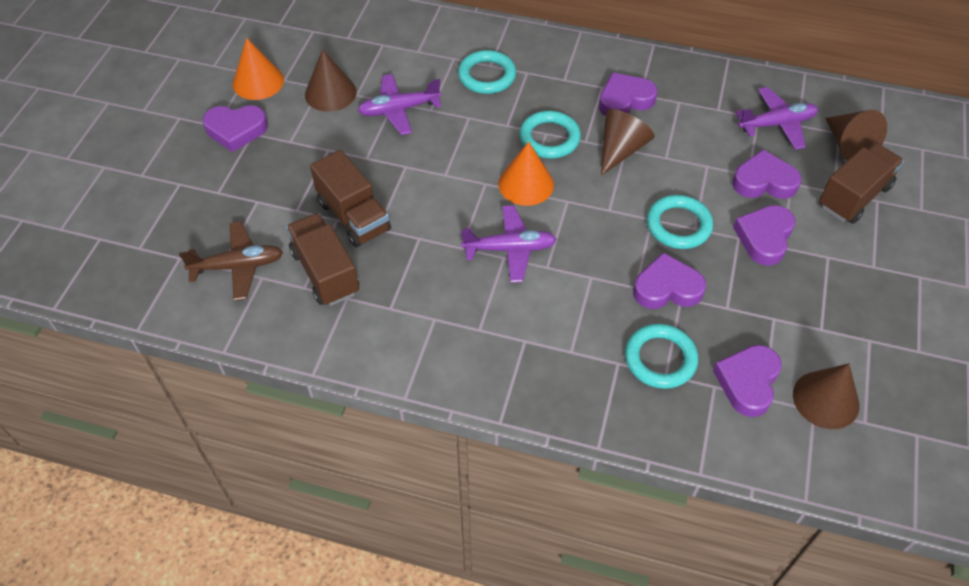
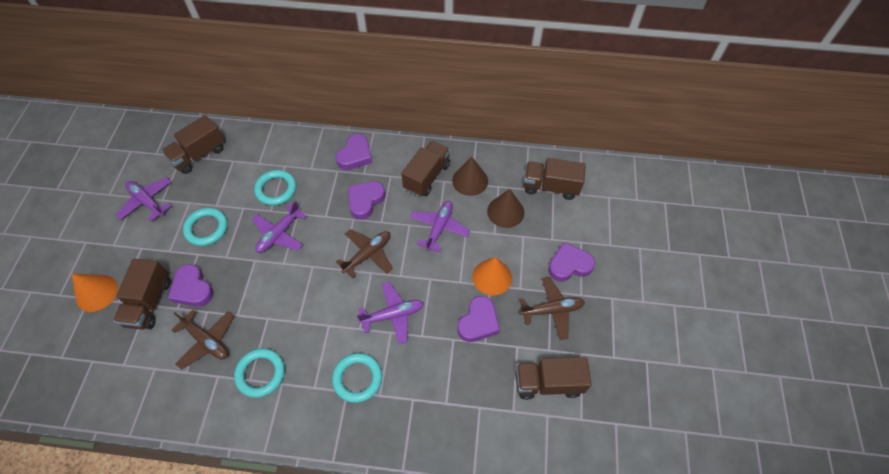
brown cone: [305,49,357,112] [601,109,655,176] [793,363,859,429] [825,110,887,161] = 4 -> [452,157,488,196] [487,189,524,228] = 2
brown plane: [179,222,283,301] = 1 -> [172,310,234,370] [336,229,393,278] [520,277,585,340] = 3
brown truck: [286,213,359,306] [310,150,391,248] [819,143,904,224] = 3 -> [113,259,171,330] [161,115,225,174] [401,141,450,197] [515,357,592,400] [524,158,586,200] = 5
purple heart: [202,105,268,152] [599,73,658,116] [633,252,706,309] [713,345,782,417] [732,149,801,199] [733,205,795,266] = 6 -> [168,264,214,307] [336,134,372,170] [348,181,385,219] [457,296,500,342] [548,242,595,282] = 5
purple plane: [357,74,442,135] [461,205,557,283] [735,87,818,150] = 3 -> [116,177,172,221] [252,201,306,253] [357,282,424,344] [410,201,470,252] = 4

